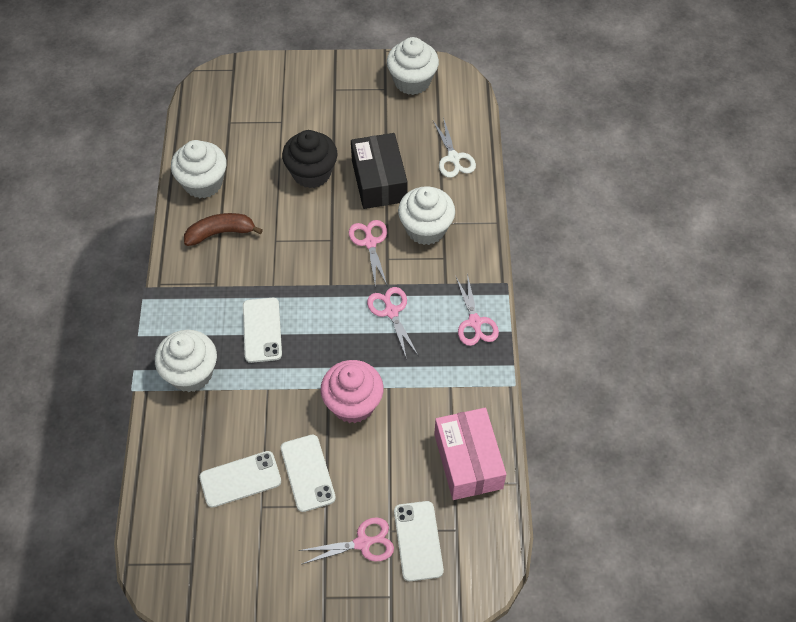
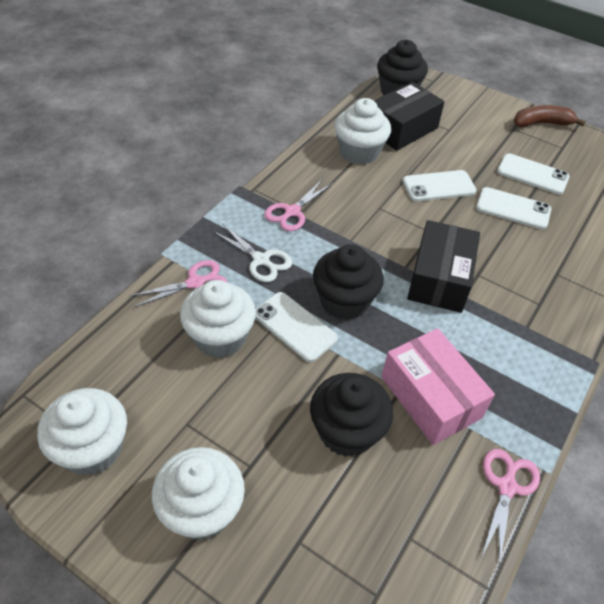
black box: [351,133,408,209] = 1 -> [374,82,445,151] [407,220,480,313] = 2
black cupcake: [282,130,337,188] = 1 -> [310,373,393,457] [313,245,384,320] [377,40,428,96] = 3
pink cupcake: [321,360,384,423] = 1 -> none = 0
pink scissors: [299,517,394,564] [349,220,387,288] [367,287,418,357] [456,273,499,346] = 4 -> [129,260,228,308] [264,180,332,231] [481,449,540,566] = 3

